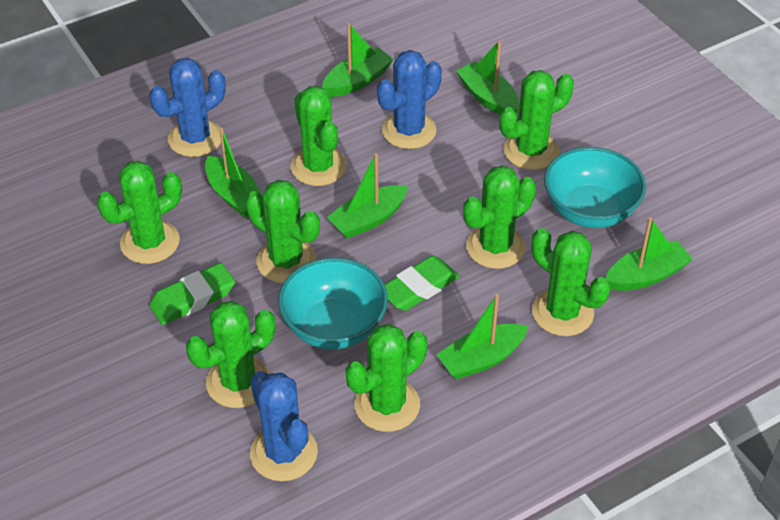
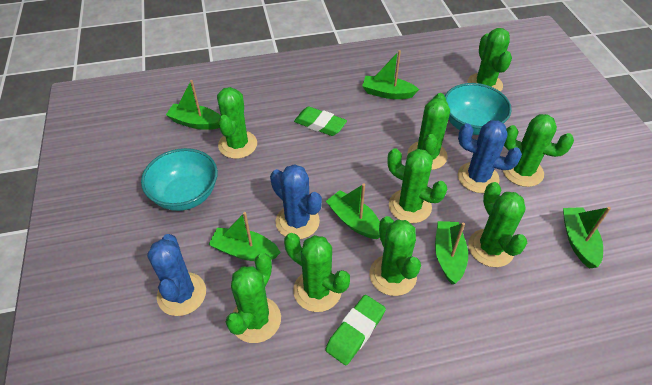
green cactus: [97,161,182,264] [186,301,275,408] [245,180,320,283] [291,86,347,186] [346,324,427,432] [463,165,536,269] [499,70,574,170] [532,228,610,336] = 8 -> [217,87,257,159] [226,253,281,343] [284,233,350,312] [370,216,421,296] [387,148,447,223] [407,93,450,170] [467,28,512,92] [468,182,527,267] [503,114,574,187] = 9

